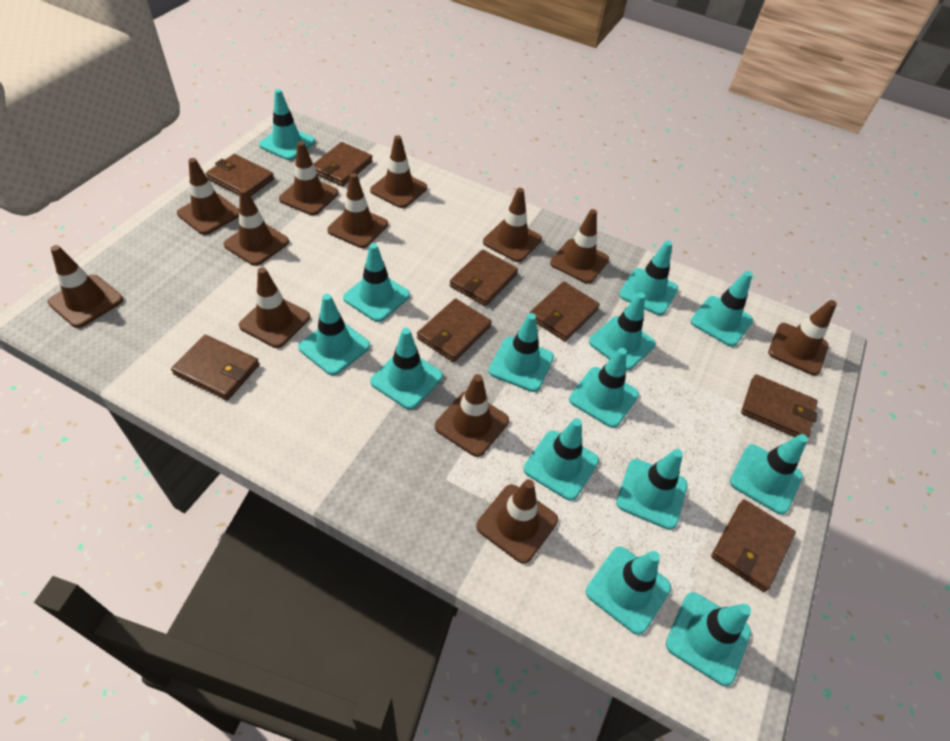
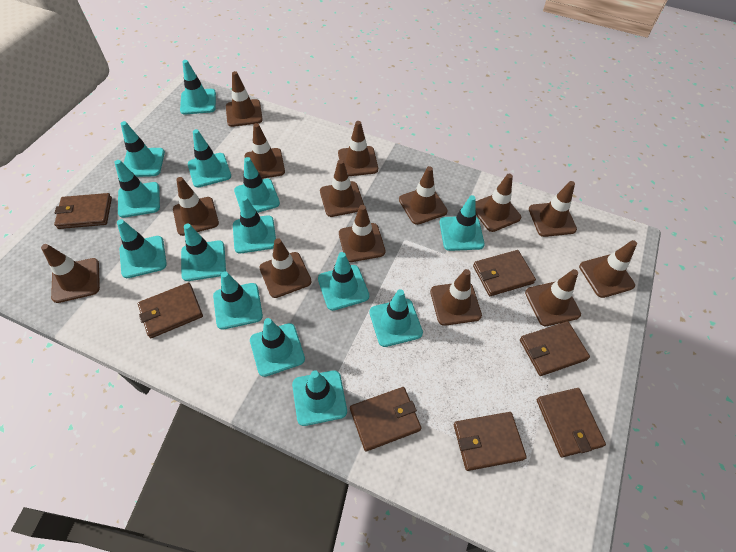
brown traffic cone: [48,245,123,328] [177,158,239,235] [224,188,289,266] [239,267,310,348] [279,141,339,215] [327,173,388,248] [370,135,427,208] [435,374,509,457] [476,479,558,564] [483,188,542,262] [550,209,609,284] [768,300,837,376] = 12 -> [41,244,100,303] [173,177,219,236] [226,71,263,127] [244,123,285,179] [259,238,312,298] [320,160,364,217] [338,121,378,176] [339,205,385,262] [399,166,448,225] [430,269,482,326] [476,174,521,232] [525,269,581,326] [529,181,577,237] [579,240,637,298] = 14
brown wallet: [171,335,259,400] [206,154,274,196] [314,142,373,186] [417,298,492,362] [449,250,518,306] [529,282,600,341] [711,499,796,592] [741,374,818,438] = 8 -> [54,193,112,229] [138,283,203,338] [350,387,422,451] [454,412,527,471] [473,250,536,296] [520,321,590,376] [537,388,606,457] = 7

